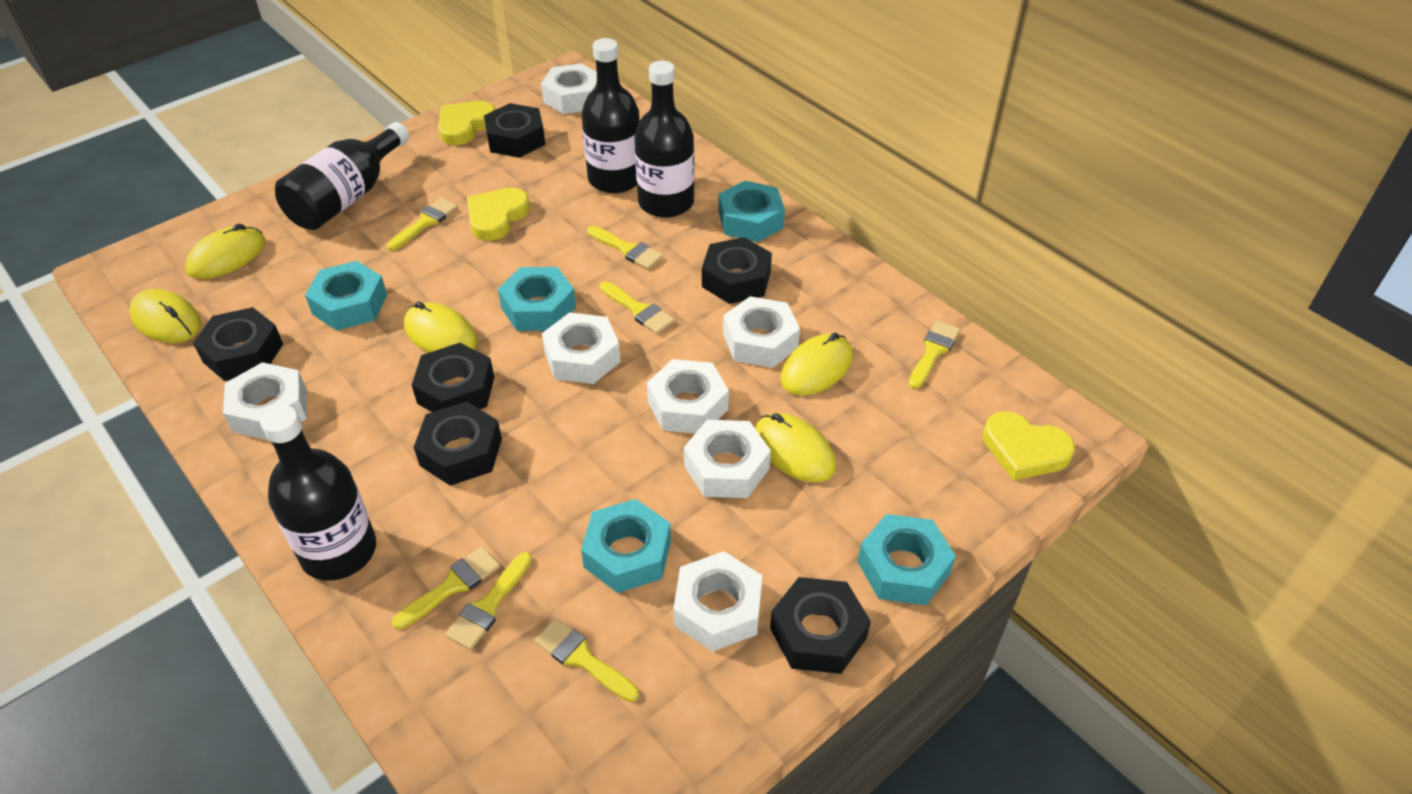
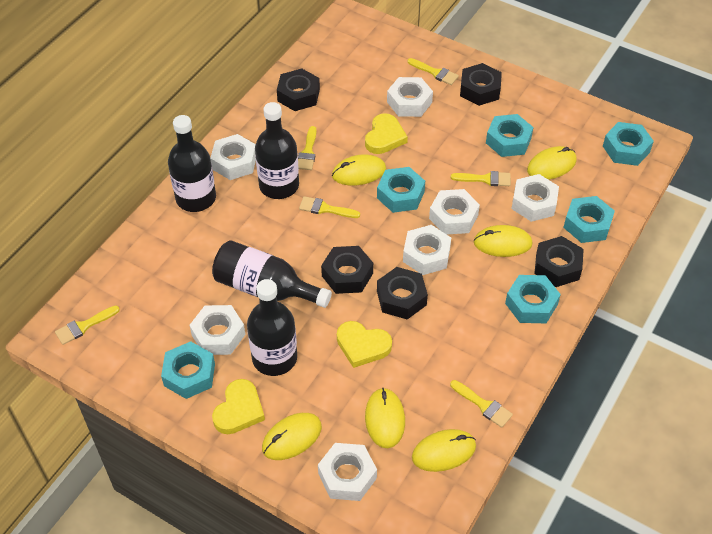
black nut: [193,307,283,381] [412,343,494,412] [414,402,502,486] [484,103,545,158] [702,237,772,304] [770,577,871,674] = 6 -> [277,69,320,111] [321,246,373,294] [377,267,428,320] [460,63,502,106] [534,236,584,287] = 5
turquoise nut: [305,261,387,330] [498,267,576,331] [581,499,671,593] [719,181,785,242] [858,514,956,605] = 5 -> [161,341,215,399] [377,167,425,213] [486,114,534,157] [505,275,561,323] [563,196,615,243] [603,122,654,166] = 6
yellow brush: [387,198,458,251] [392,546,500,630] [445,552,532,650] [534,618,639,702] [587,226,663,269] [600,281,675,334] [908,320,960,389] = 7 -> [55,305,120,345] [298,126,317,170] [299,196,360,218] [407,58,459,85] [450,380,513,428] [451,171,511,186] = 6
yellow mouse: [129,289,201,343] [185,224,265,279] [404,301,477,353] [755,413,836,483] [780,333,853,396] = 5 -> [262,413,322,460] [332,154,386,186] [365,388,405,448] [412,429,476,472] [474,225,532,257] [527,146,577,180] = 6

